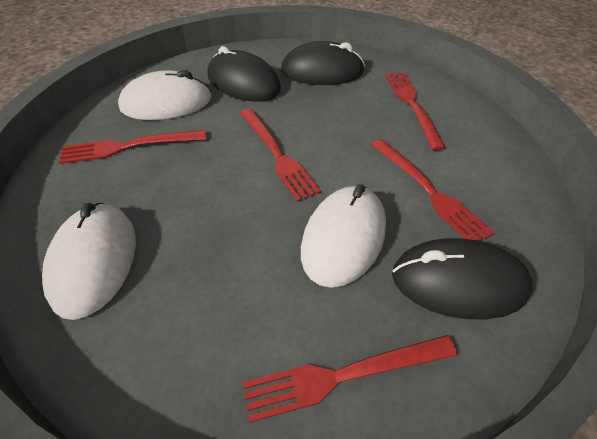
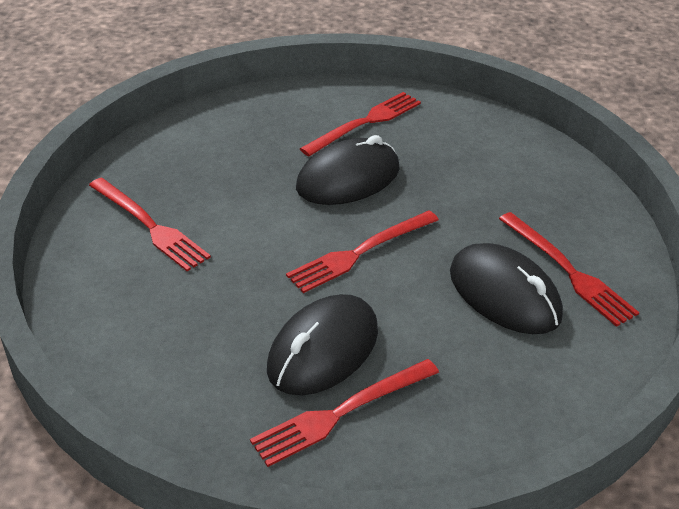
white mouse: [42,203,136,320] [118,70,212,120] [301,184,386,288] = 3 -> none = 0

